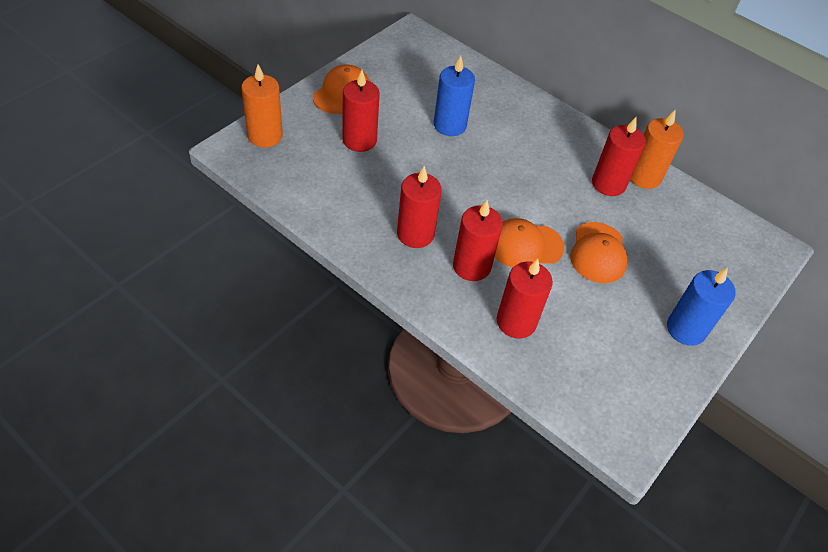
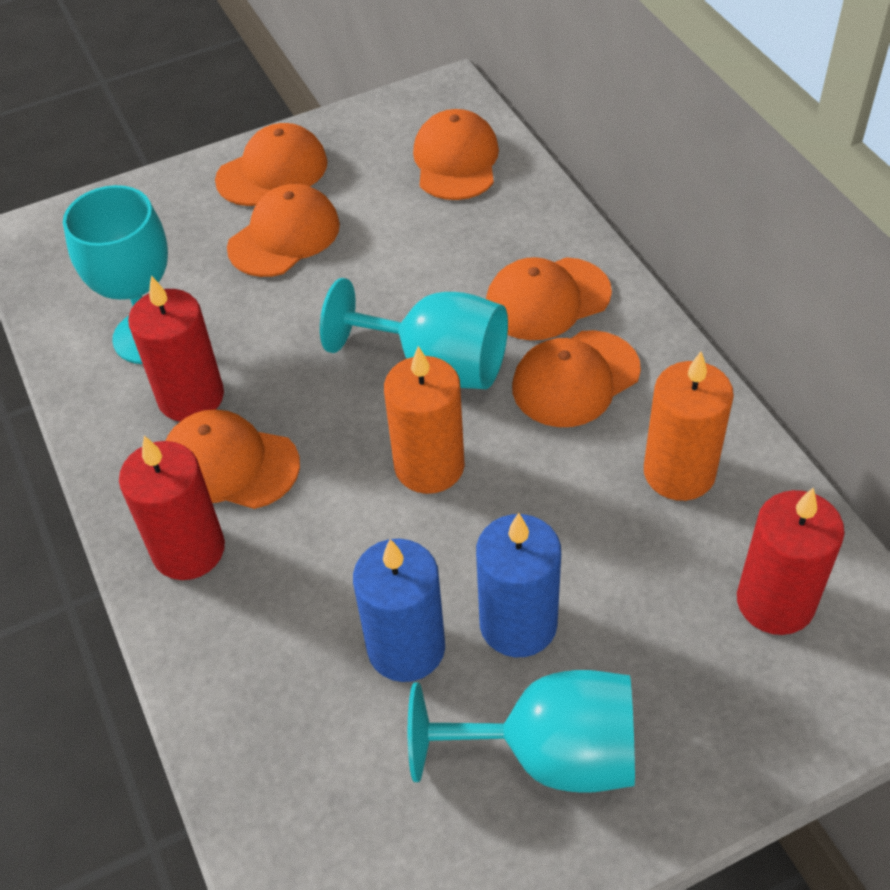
orange cap: [313,65,370,114] [494,218,565,267] [570,222,628,283] = 3 -> [166,410,300,509] [215,123,328,206] [227,184,340,277] [413,109,499,200] [486,257,612,340] [512,330,641,427] = 6
red candle: [342,70,380,152] [397,166,442,248] [453,200,503,281] [497,259,553,338] [592,117,646,196] = 5 -> [119,436,225,580] [128,276,224,422] [737,488,845,635] = 3
turquoise goblet: none = 0 -> [63,185,168,364] [320,278,508,389] [408,670,635,793] = 3

